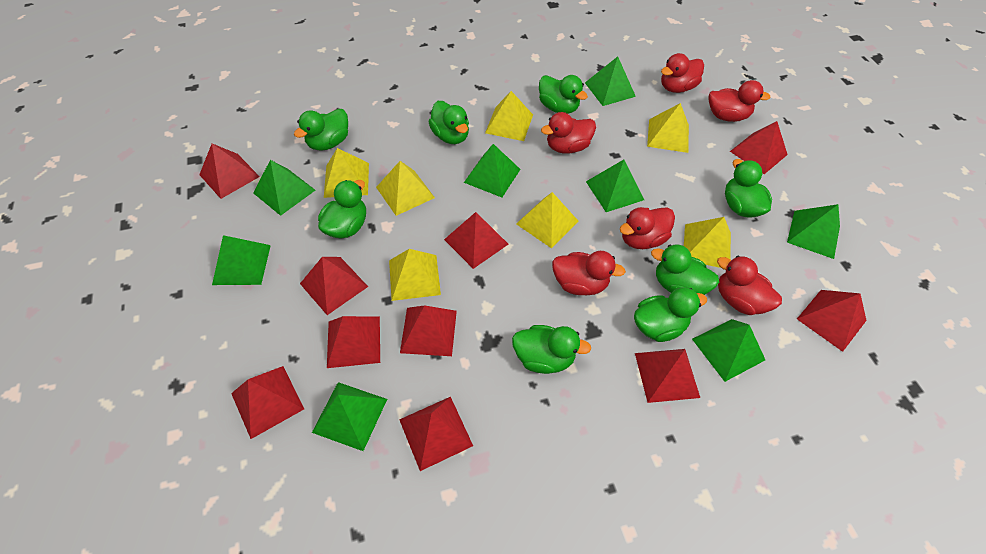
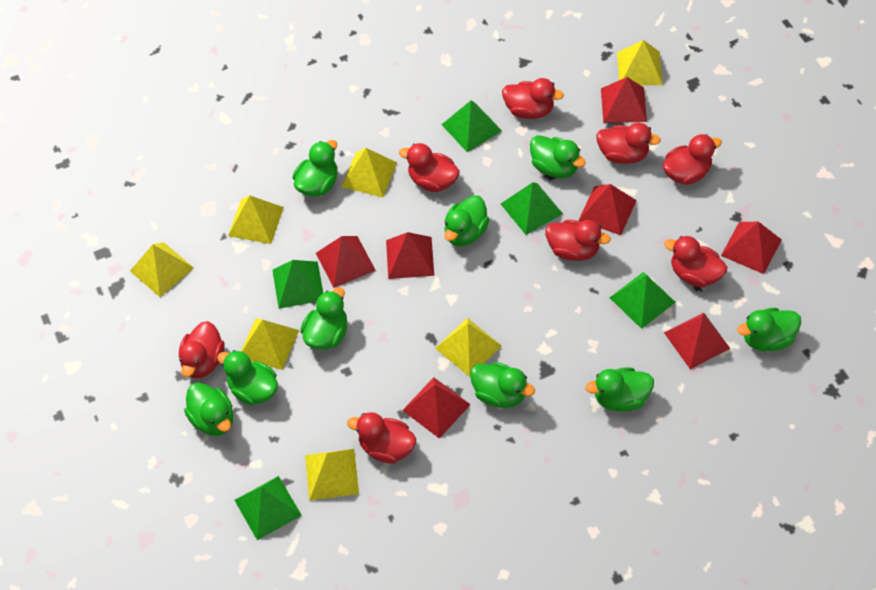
green duck: [294,109,348,151] [318,180,366,238] [428,101,469,144] [512,325,591,374] [539,75,588,114] [634,287,707,342] [651,245,719,295] [725,159,772,217] = 8 -> [184,383,233,436] [217,350,278,406] [292,140,338,197] [300,287,347,350] [444,195,490,246] [470,362,535,408] [530,135,586,178] [586,367,654,412] [737,308,801,351] = 9
green pyramid: [212,235,271,285] [253,160,315,216] [312,382,387,451] [464,144,520,197] [585,56,636,106] [586,160,644,212] [692,319,765,382] [787,204,840,259] = 8 -> [234,476,302,540] [272,260,323,309] [441,100,502,153] [501,182,563,235] [610,272,676,329] = 5
red duck: [541,112,596,154] [552,251,626,295] [620,207,675,249] [661,53,704,93] [708,80,770,122] [717,256,782,315] = 6 -> [179,321,225,378] [347,412,416,464] [399,143,460,192] [502,78,564,119] [545,220,611,261] [596,123,661,164] [662,134,722,185] [664,236,727,288] = 8
red pyramid: [199,144,260,199] [231,366,304,439] [300,257,368,315] [327,316,380,368] [399,397,473,471] [400,305,457,356] [444,212,508,269] [635,349,700,403] [730,121,788,174] [797,290,867,352] = 10 -> [316,236,376,288] [386,232,434,279] [402,377,471,438] [578,184,637,235] [601,77,647,123] [664,313,730,369] [721,222,782,274] = 7

